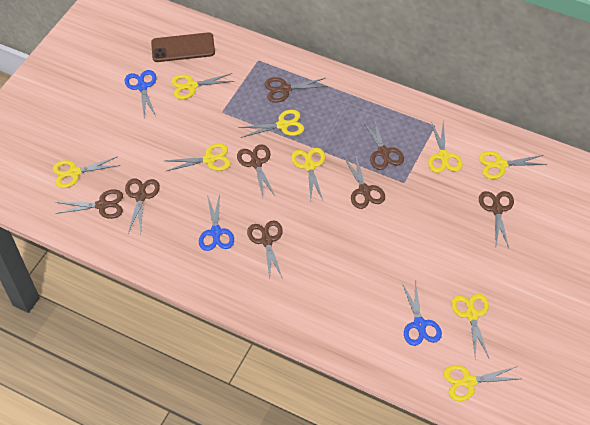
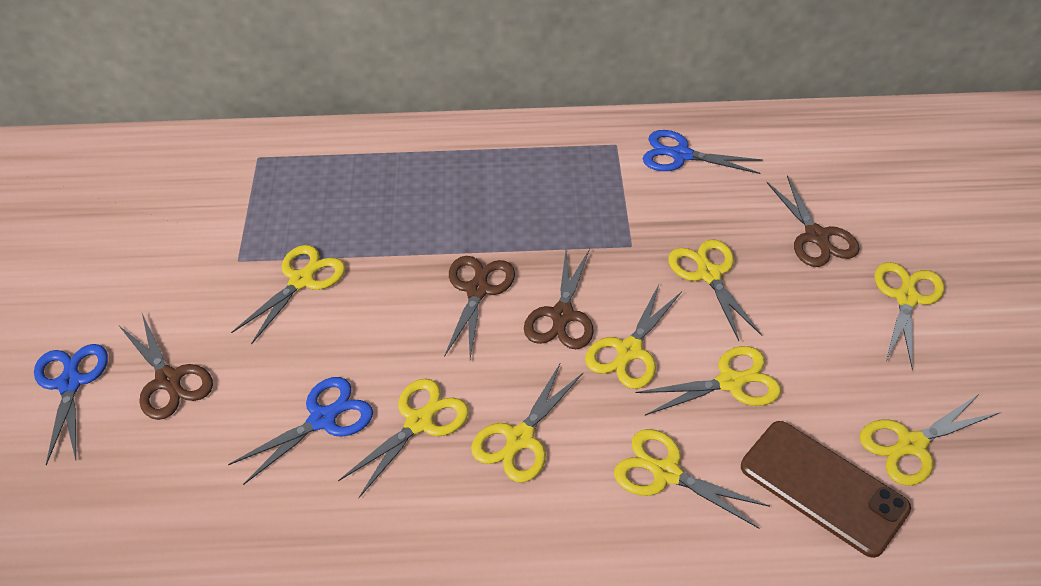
brown scissors: [55,189,123,219] [125,178,160,233] [237,145,275,197] [247,220,283,280] [264,77,328,103] [344,153,385,209] [363,118,404,170] [479,191,514,248] = 8 -> [119,313,213,420] [444,256,515,359] [524,249,594,349] [766,176,859,267] = 4

